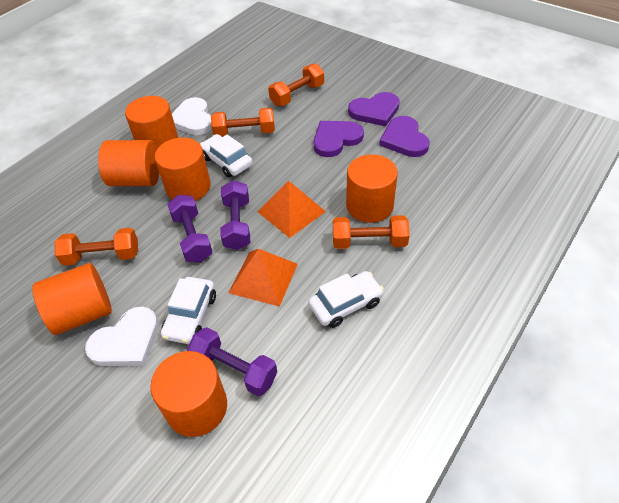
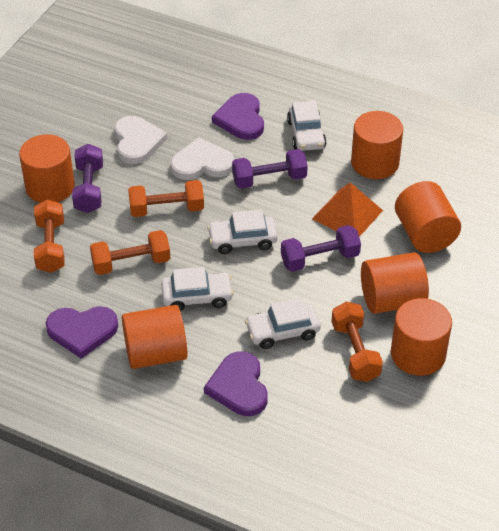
orange pyramid: [229,249,298,307] [257,181,326,238] = 2 -> [312,182,383,237] = 1
white car: [161,277,216,344] [200,134,253,178] [309,271,384,328] = 3 -> [161,267,234,311] [207,209,278,254] [245,298,321,349] [287,101,327,151] = 4

